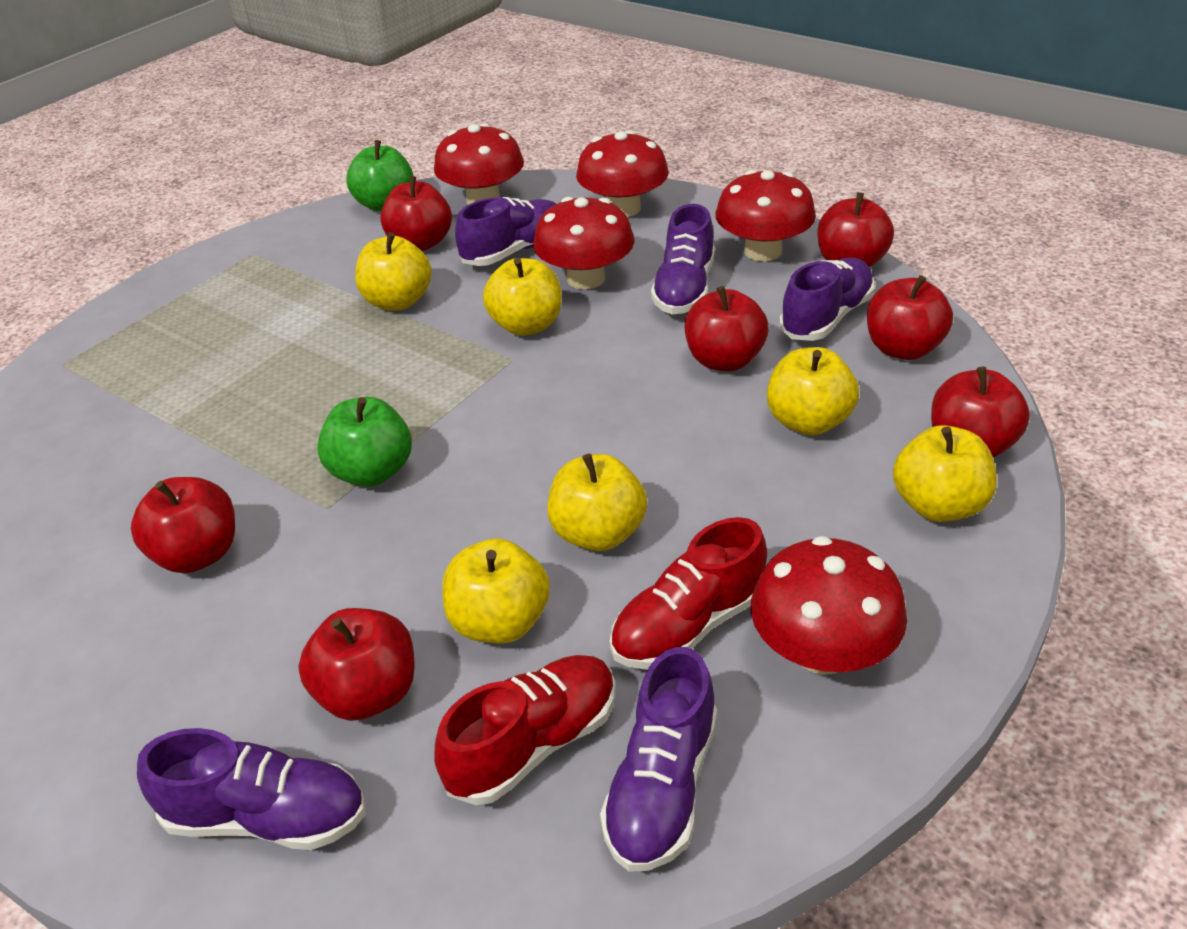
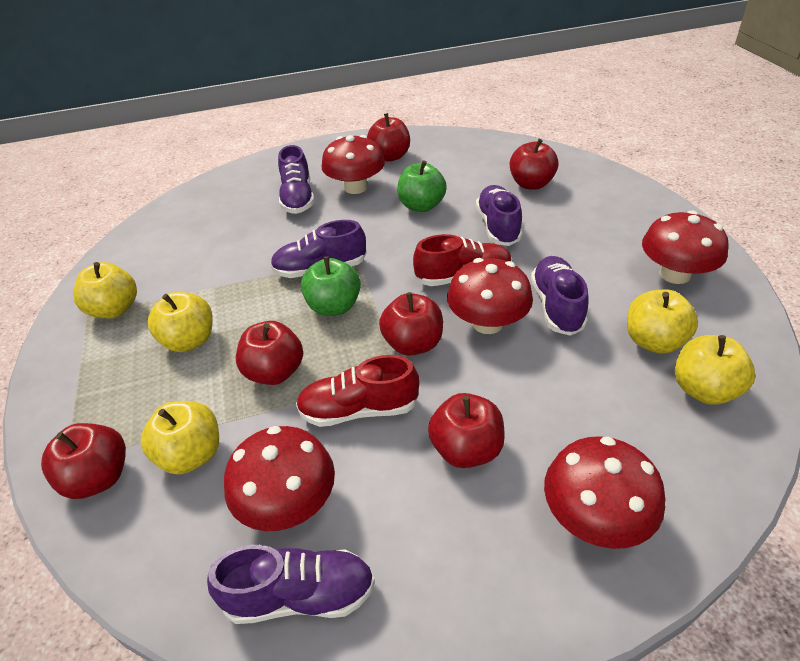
red apple: [131,477,235,573] [298,608,415,721] [380,176,452,251] [685,286,768,371] [817,192,894,267] [867,275,953,360] [931,366,1030,458] = 7 -> [41,423,126,499] [236,321,303,385] [367,113,410,162] [379,292,443,356] [428,393,505,468] [510,139,559,190] = 6
yellow apple: [355,232,432,310] [442,538,550,643] [483,258,562,336] [547,454,647,551] [767,347,859,435] [893,425,997,522] = 6 -> [73,262,137,318] [141,401,219,474] [148,292,213,352] [627,289,698,354] [675,335,755,405] = 5

